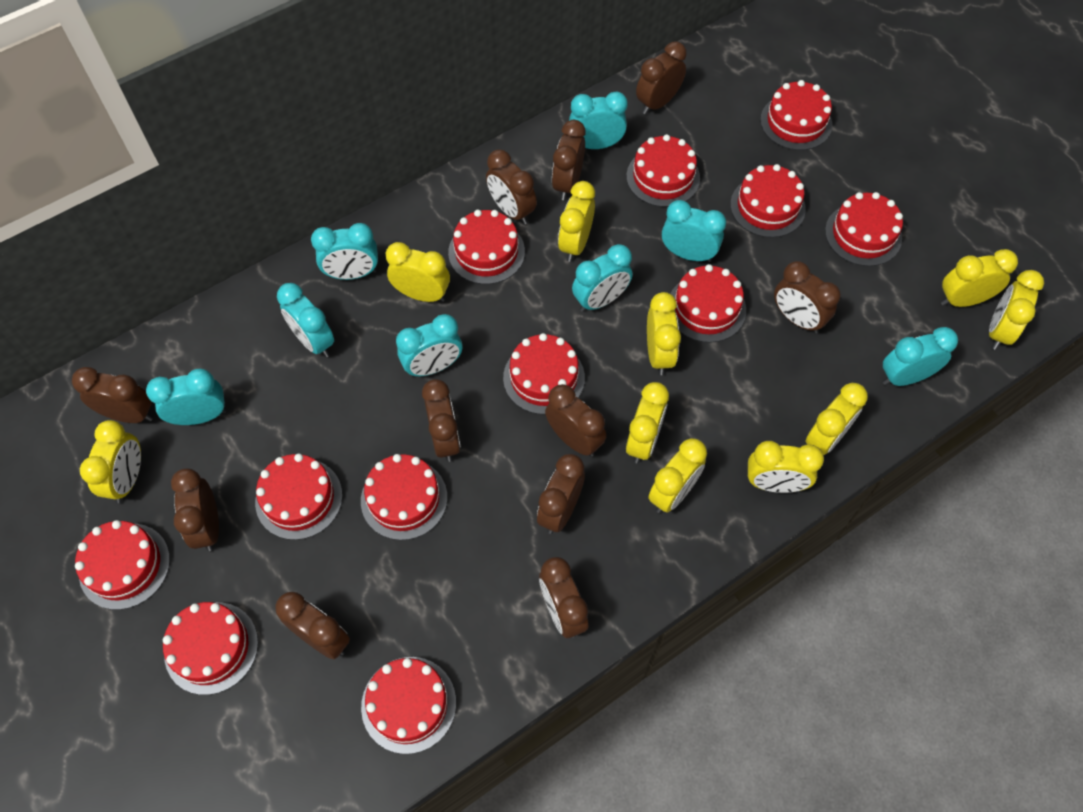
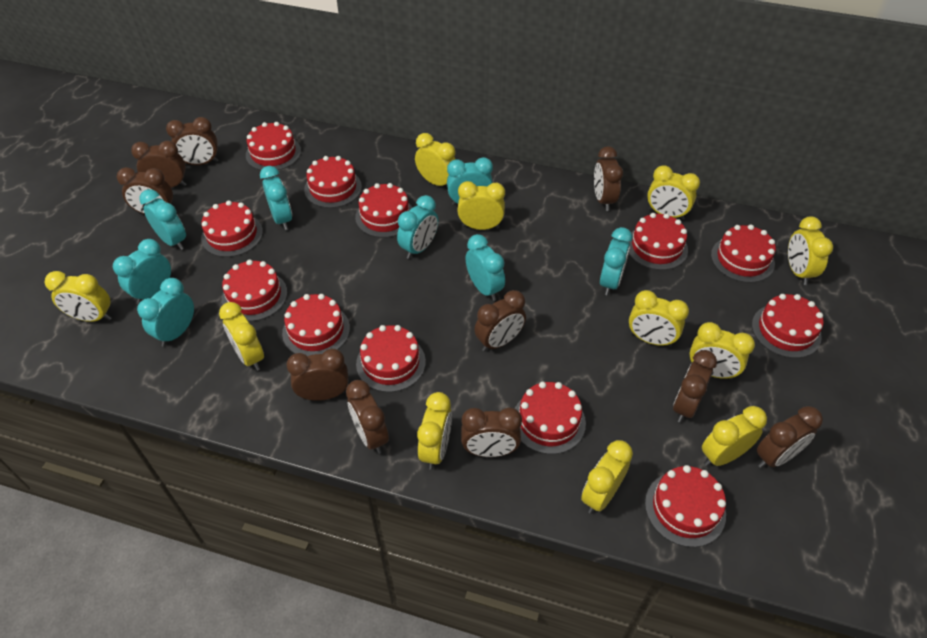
brown clock: [72,367,153,423] [171,468,219,551] [275,592,350,659] [422,379,460,462] [486,150,537,225] [537,454,585,534] [539,557,588,638] [545,384,606,457] [552,120,586,200] [636,41,687,114] [774,261,841,333] = 11 -> [117,167,173,214] [131,141,187,188] [166,117,219,166] [287,349,349,401] [346,380,389,454] [461,407,522,457] [474,290,526,352] [594,146,623,211] [673,350,717,422] [756,406,823,468] = 10
yellow clock: [80,420,141,503] [386,242,450,302] [558,181,595,262] [626,382,669,463] [647,292,681,375] [648,438,707,513] [748,441,824,493] [805,383,868,455] [941,249,1018,307] [989,270,1044,350] = 10 -> [44,271,112,322] [219,302,264,371] [415,133,456,186] [417,392,452,470] [457,181,505,230] [581,440,633,514] [629,290,689,347] [647,165,700,220] [689,322,755,380] [702,406,767,466] [788,216,833,285] = 11

